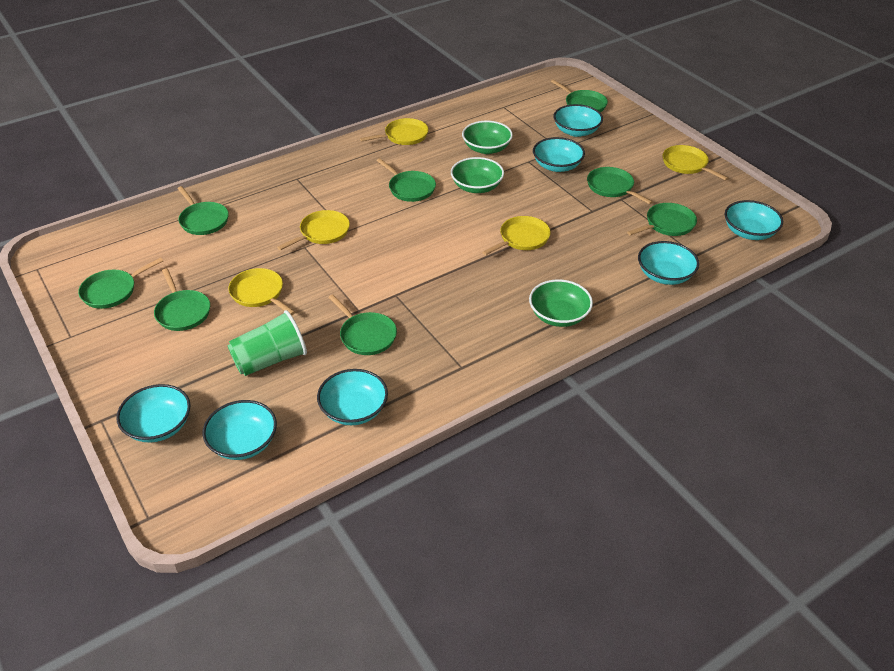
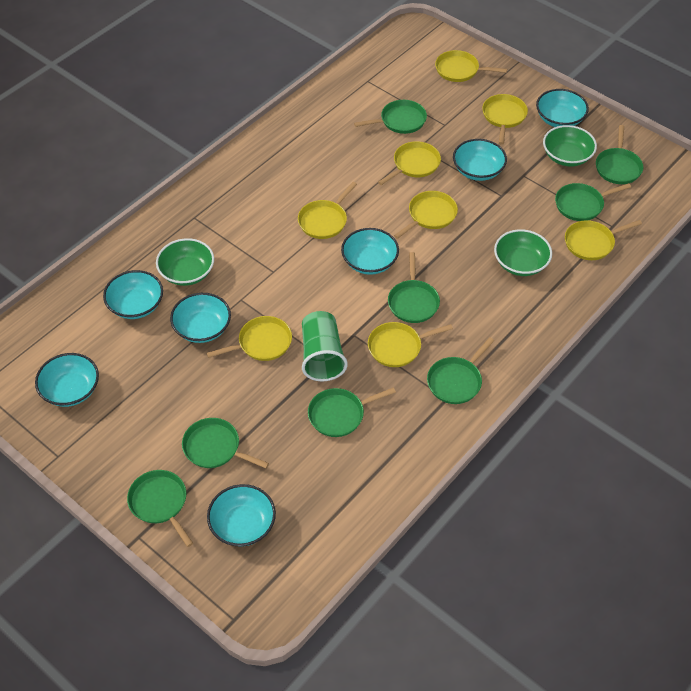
yellow pan: [228,268,295,315] [277,210,350,250] [360,118,428,145] [482,216,551,255] [663,145,728,181] = 5 -> [207,316,292,361] [298,182,357,239] [368,322,453,367] [378,141,441,185] [394,191,458,239] [435,50,507,82] [482,94,528,144] [565,220,642,260] = 8

